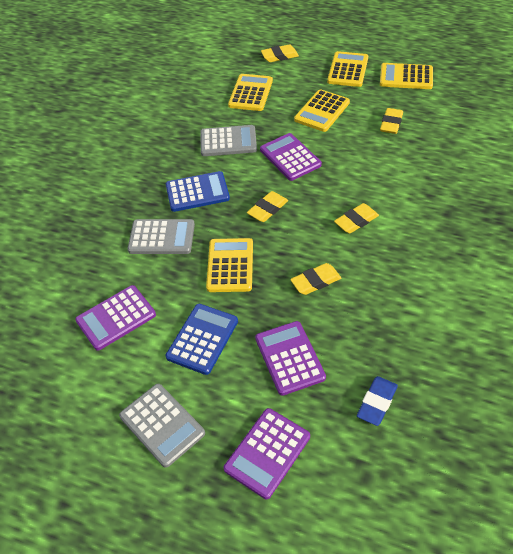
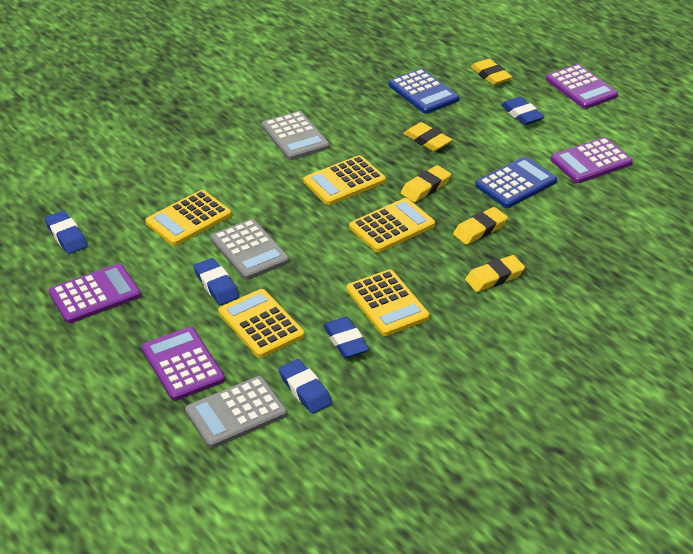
blue eraser: [357,376,398,426] = 1 -> [45,211,88,254] [194,258,239,305] [279,359,332,414] [323,317,369,358] [501,97,544,125] = 5

